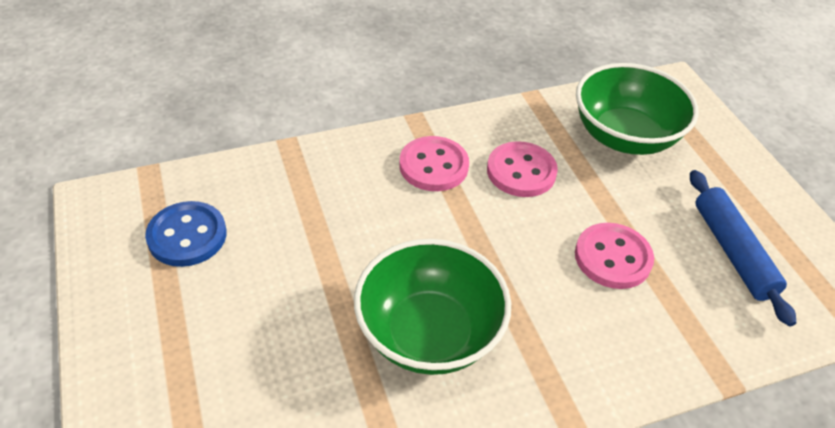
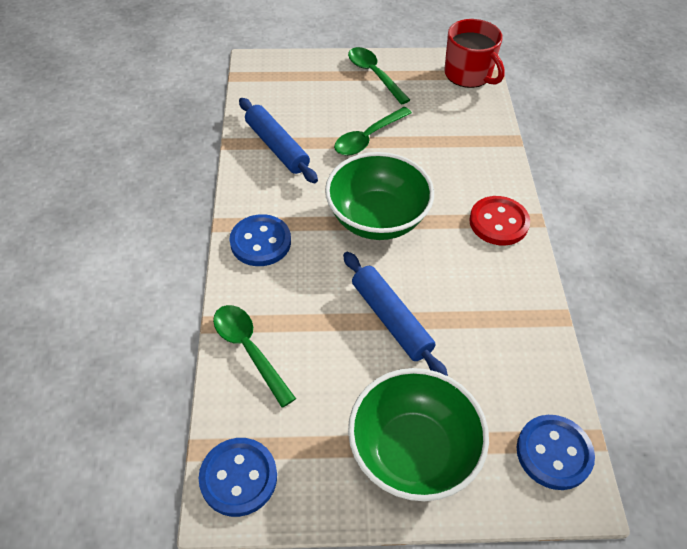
blue button: [145,201,226,267] = 1 -> [199,438,277,517] [230,214,291,266] [517,415,595,490] = 3
blue rolling pin: [690,170,796,327] = 1 -> [239,98,318,183] [343,252,448,376] = 2
green spoon: none = 0 -> [213,305,296,408] [334,107,412,156] [348,47,410,105] = 3
pink button: [399,136,469,191] [487,141,558,197] [575,223,654,289] = 3 -> none = 0
red button: none = 0 -> [469,196,530,246] = 1
red mug: none = 0 -> [444,19,505,88] = 1

